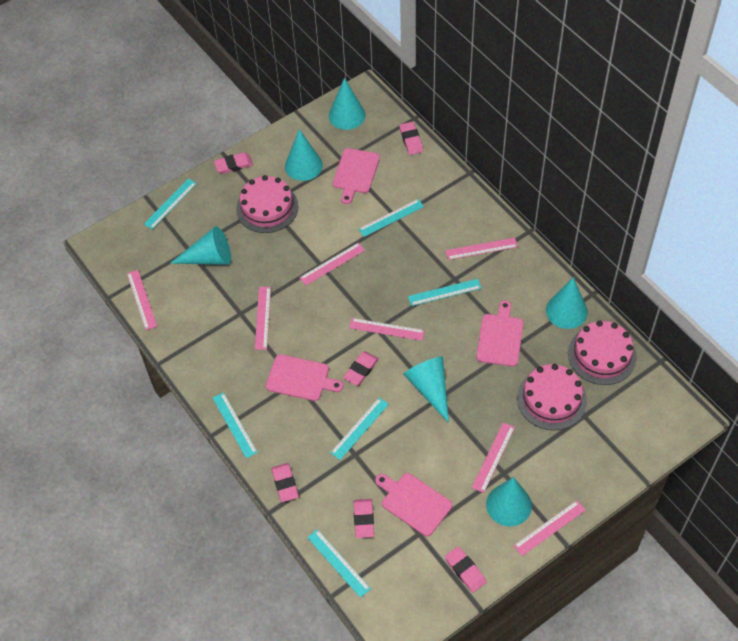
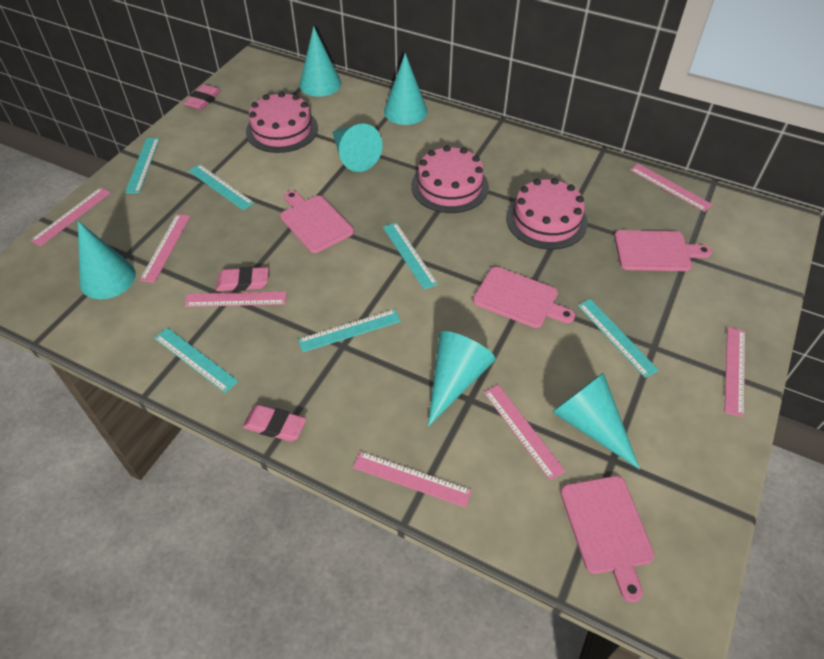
pink eraser: [214,152,253,174] [271,463,299,502] [343,351,379,385] [354,499,374,538] [399,122,423,155] [445,546,486,593] = 6 -> [183,84,221,110] [216,267,269,291] [243,405,306,442] = 3

